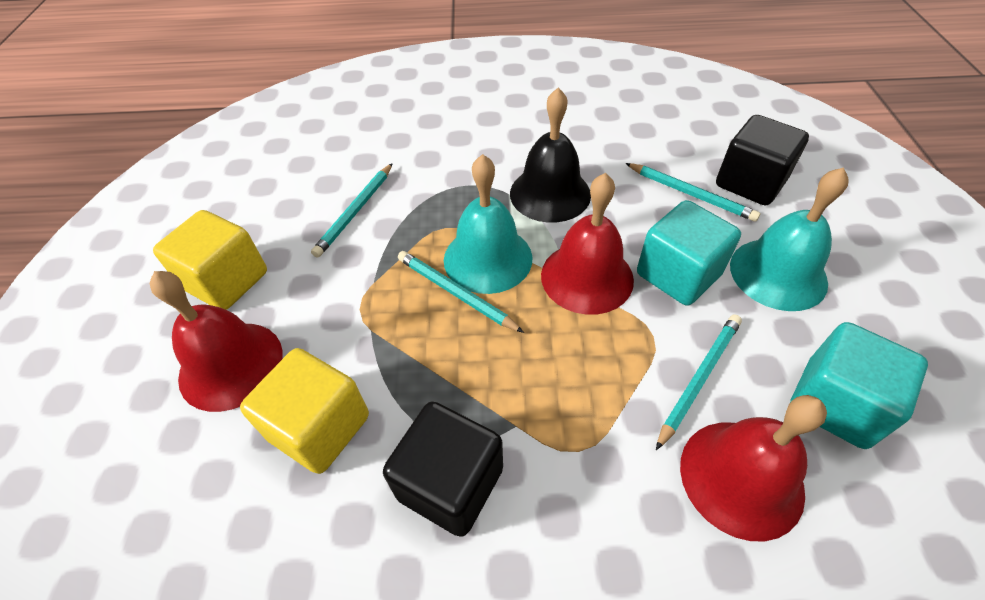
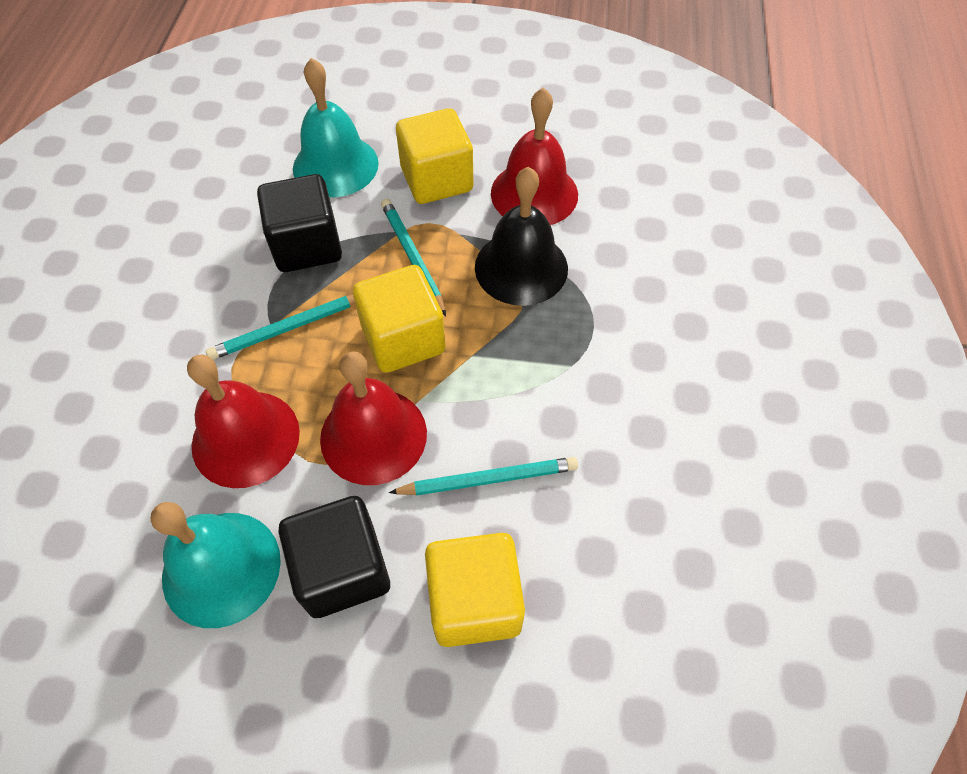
turquoise cube: [637,200,741,306] [790,322,928,449] = 2 -> none = 0
turquoise pencil: [311,163,393,257] [398,251,524,333] [625,163,760,222] [656,314,742,450] = 4 -> [206,295,355,360] [381,199,446,316] [389,457,578,496] = 3
yellow cube: [153,210,267,310] [240,348,369,474] = 2 -> [353,265,446,373] [396,108,473,204] [425,533,525,647] = 3

